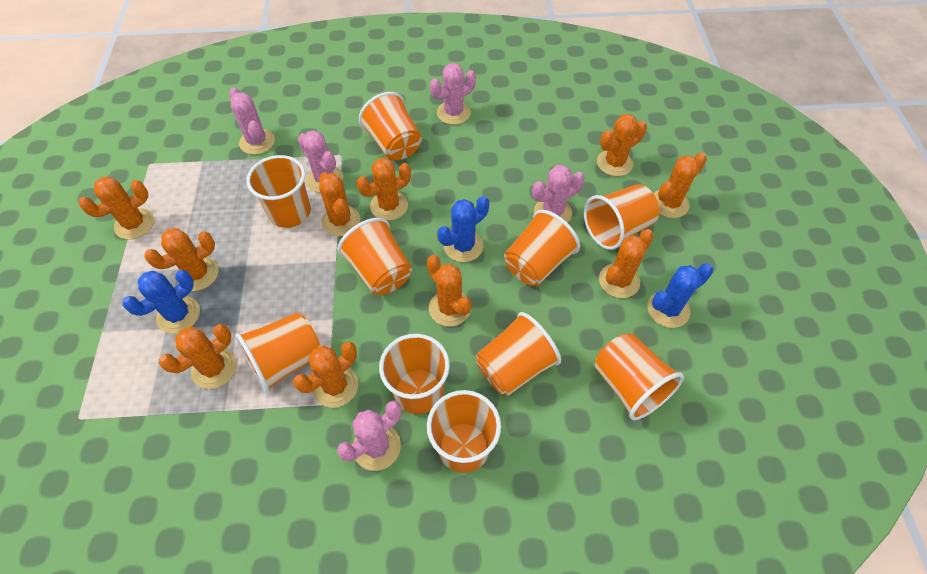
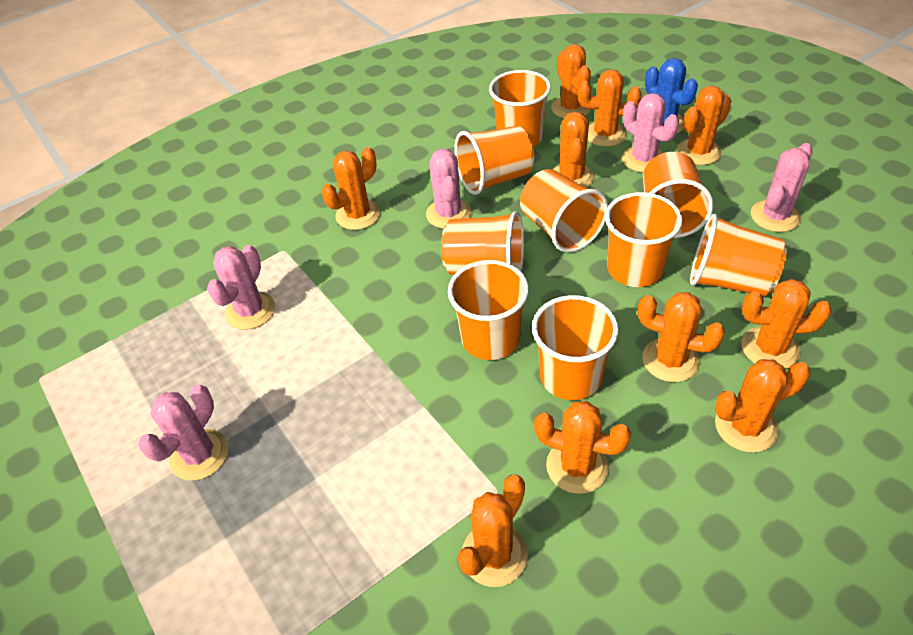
blue cactus: [122,270,200,334] [438,196,489,262] [648,263,713,328] = 3 -> [645,58,698,133] = 1
orange cup: [236,313,321,393] [247,155,311,228] [337,218,412,295] [359,92,422,161] [379,334,450,414] [427,390,501,473] [476,312,561,396] [504,210,580,286] [584,184,659,250] [595,333,684,420] = 10 -> [441,211,524,275] [448,260,529,360] [454,126,534,195] [489,70,551,147] [520,169,608,253] [532,295,619,400] [605,192,683,287] [643,152,714,238] [690,214,787,296] = 9

